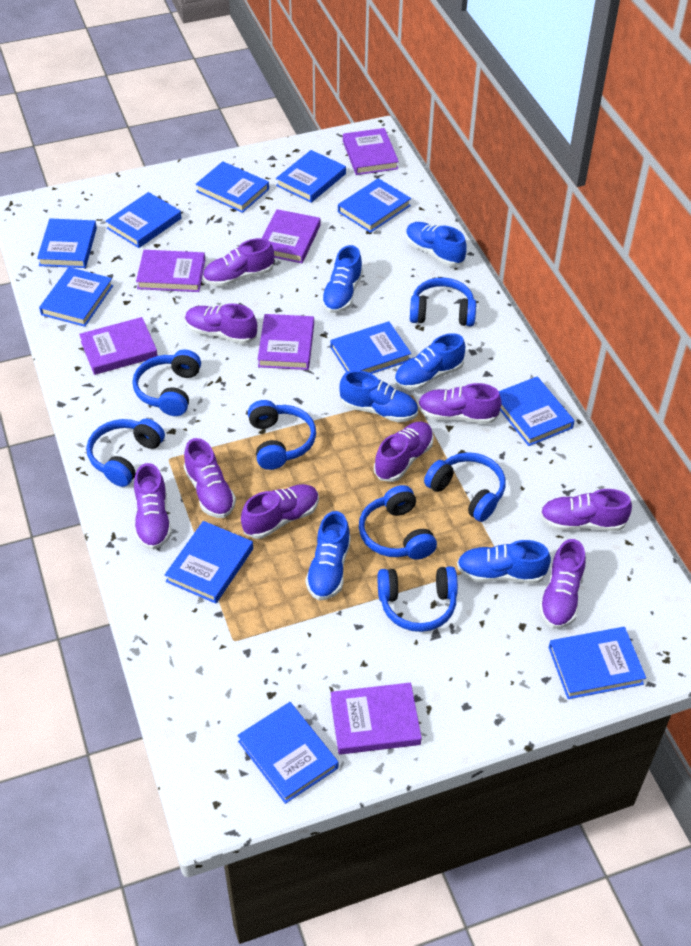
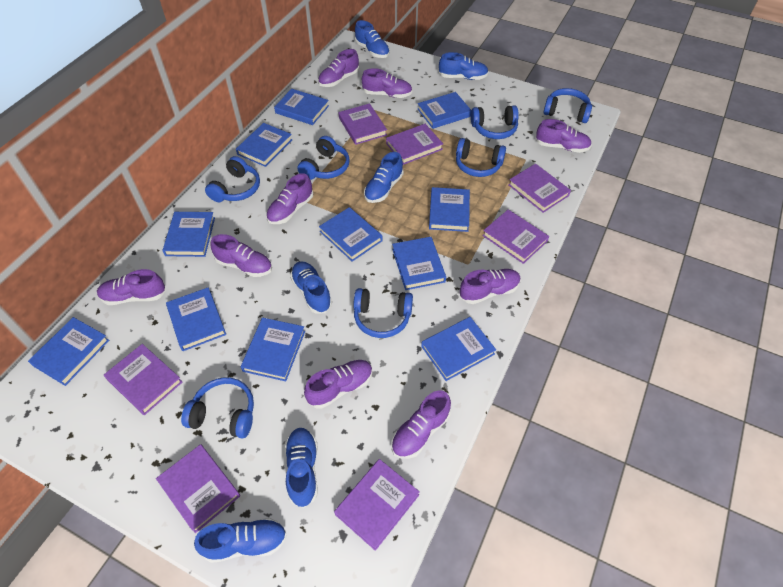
purple book: [79,317,158,375] [136,250,205,292] [257,314,314,370] [262,209,320,263] [331,683,422,755] [343,128,399,175] = 6 -> [104,344,182,415] [156,444,240,533] [334,459,420,551] [339,103,387,145] [386,124,443,165] [482,210,549,264] [508,164,571,213] = 7

